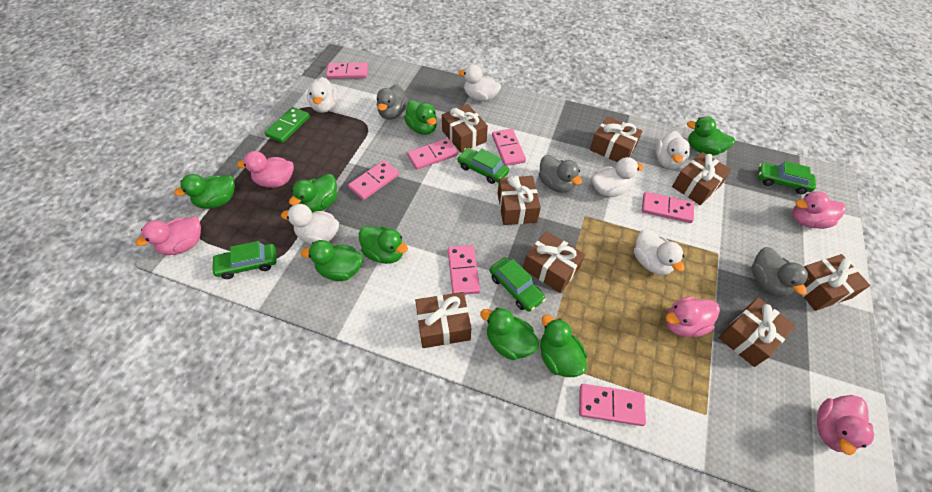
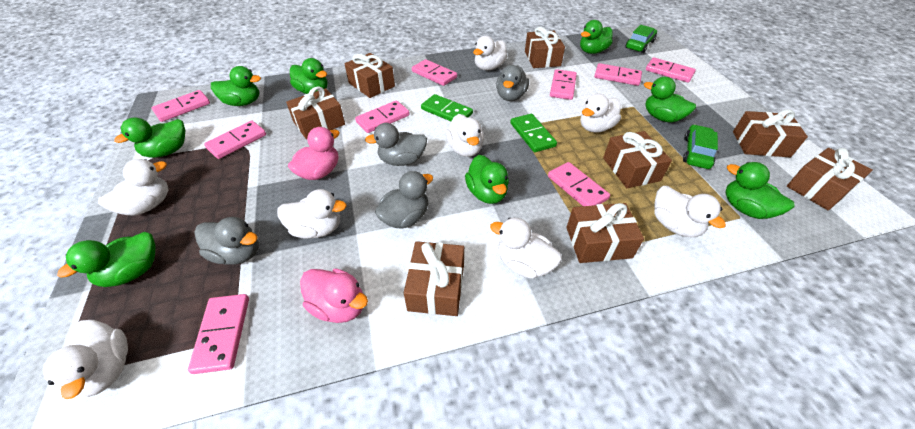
green car: [211,241,277,279] [457,148,509,184] [490,257,546,312] [758,161,816,194] = 4 -> [626,25,657,53] [683,125,718,169] = 2
green domino: [265,107,310,143] = 1 -> [421,94,473,121] [510,114,557,152] = 2
grey duck: [377,84,408,120] [539,155,582,193] [751,247,809,296] = 3 -> [194,217,259,265] [365,123,427,166] [375,171,433,229] [496,65,529,101] = 4
pink domino: [326,63,368,79] [348,160,399,200] [407,138,457,170] [448,245,480,295] [492,129,526,166] [579,384,646,426] [642,192,694,223] = 7 -> [152,90,210,122] [188,294,249,374] [204,121,266,159] [355,100,410,133] [412,59,457,86] [548,162,610,206] [550,69,577,100] [594,63,642,86] [646,57,696,83] = 9
pink duck: [136,216,201,255] [237,151,294,188] [666,296,720,337] [792,191,846,229] [817,395,874,455] = 5 -> [288,127,340,180] [300,268,368,323] = 2
white duck: [281,204,339,244] [307,77,338,113] [458,64,501,102] [592,157,643,197] [634,229,685,275] [656,131,690,169] = 6 -> [43,320,128,399] [98,159,169,216] [277,189,347,238] [445,114,484,157] [473,36,507,70] [490,218,562,279] [580,94,621,132] [654,186,726,237] = 8

